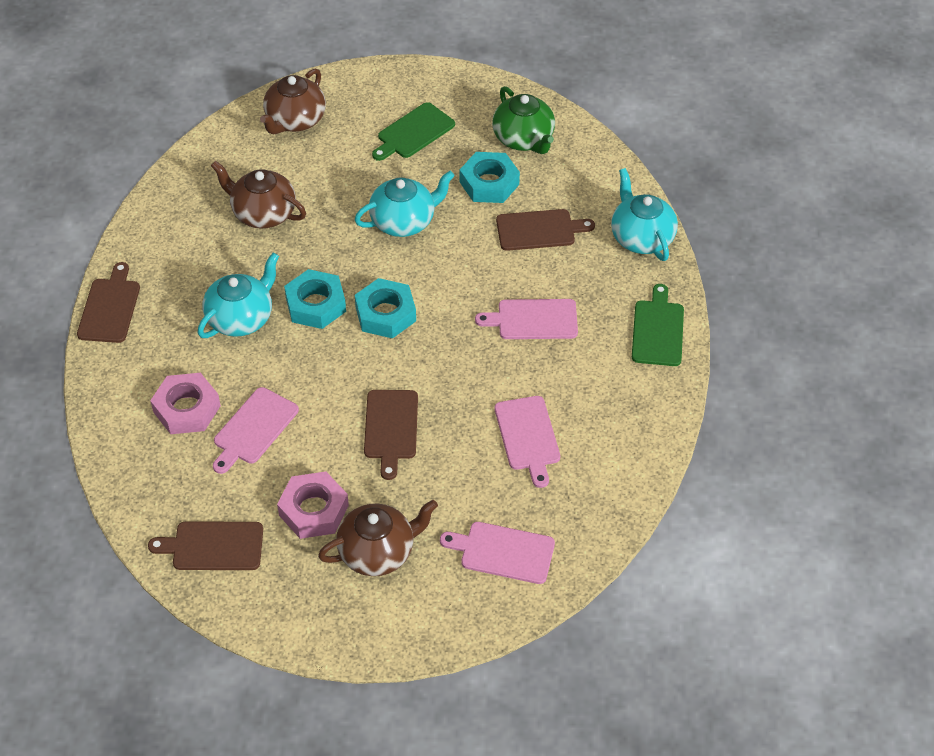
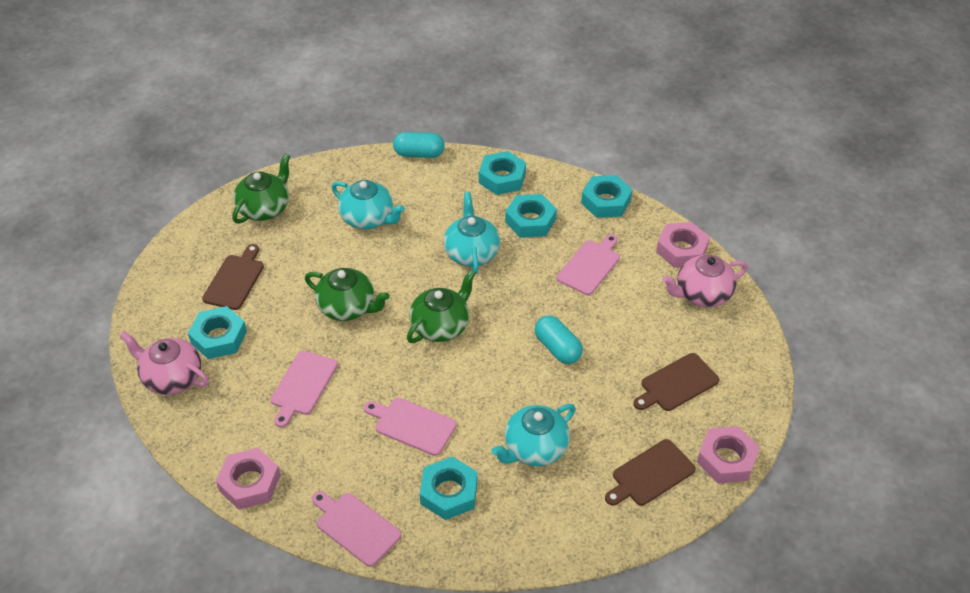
brown cutting board: [77,262,140,343] [148,521,263,570] [364,390,418,480] [496,209,595,251] = 4 -> [202,244,264,310] [605,439,696,506] [633,353,719,411] = 3
brown teapot: [211,161,306,228] [260,69,326,134] [318,500,438,576] = 3 -> none = 0
green cutting board: [372,102,455,161] [632,284,684,366] = 2 -> none = 0
green teapot: [492,86,555,154] = 1 -> [232,154,290,224] [305,268,390,321] [407,269,475,343] = 3
pink nut: [150,373,221,434] [277,472,349,539] = 2 -> [216,448,281,509] [656,222,710,268] [697,426,760,484] = 3
pink teapot: none = 0 -> [119,331,209,395] [662,255,748,307] = 2
turquoise capsule: none = 0 -> [393,132,445,158] [535,315,583,364] = 2
turquoise nut: [284,269,346,329] [355,278,416,339] [460,152,520,203] = 3 -> [188,306,247,359] [420,456,478,520] [479,151,526,195] [505,194,557,238] [581,175,632,218] = 5

